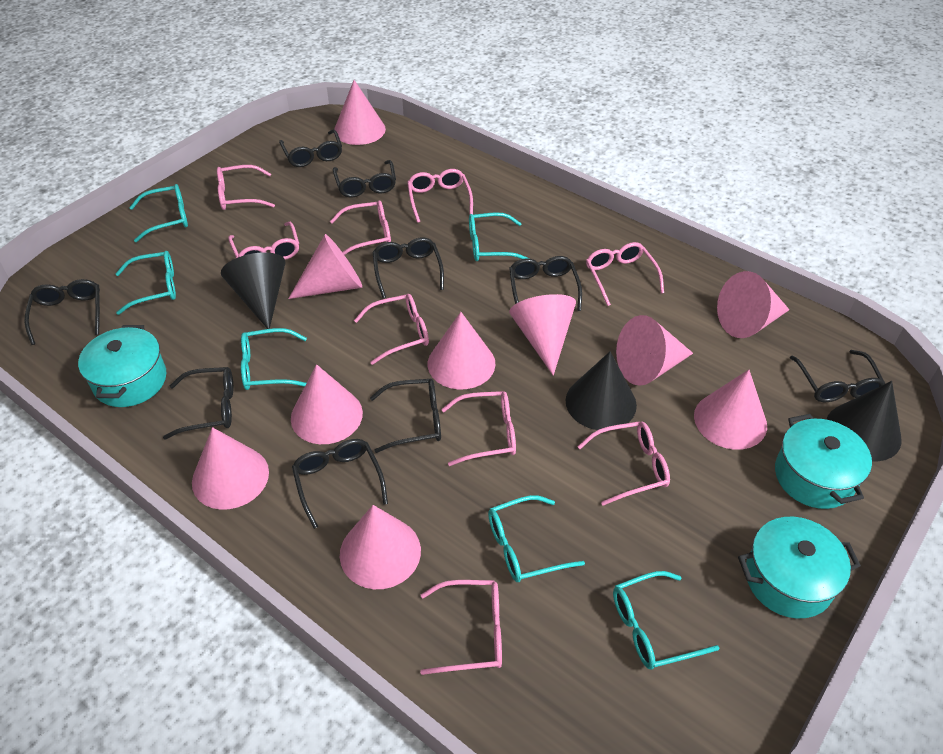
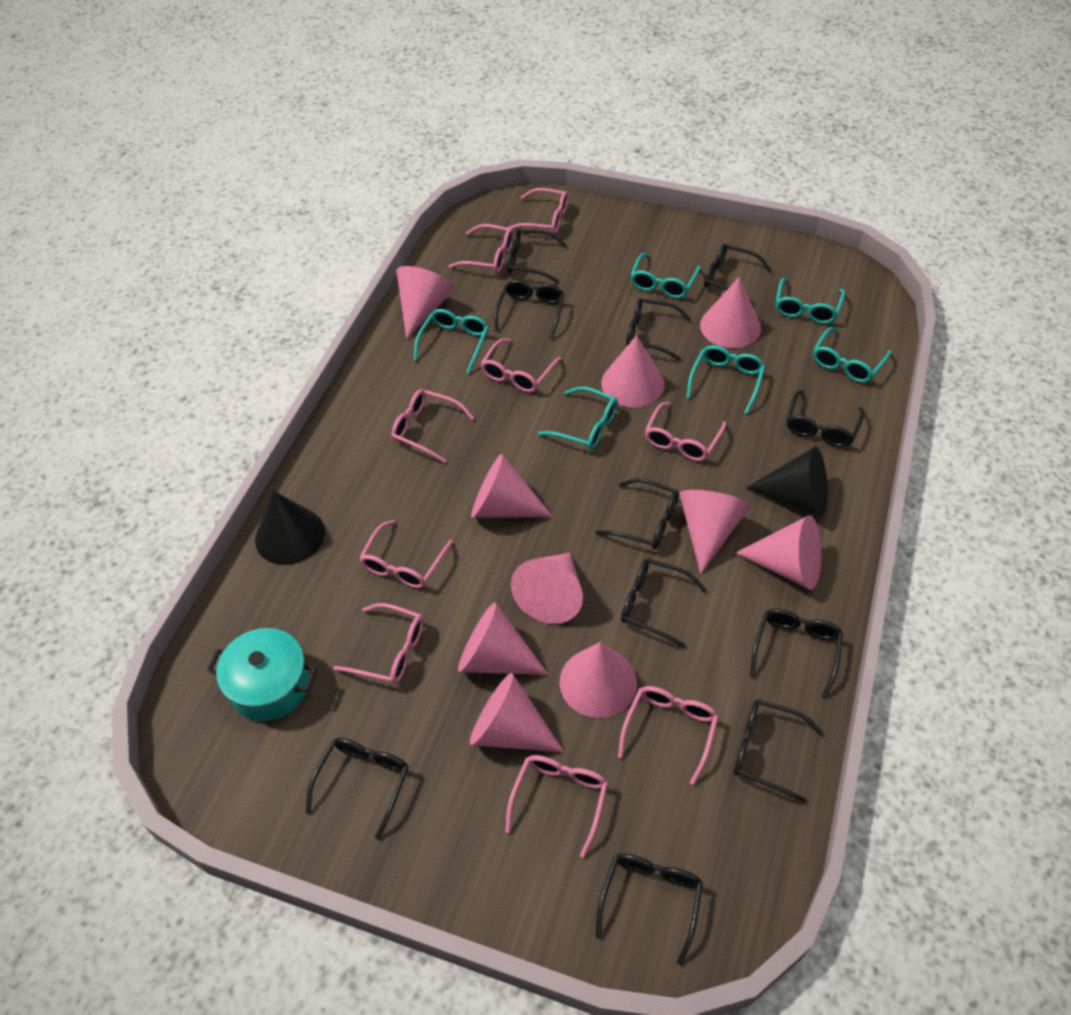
black cone: [221,252,286,329] [566,352,637,430] [826,381,902,462] = 3 -> [255,491,325,565] [746,447,828,517] = 2
black glasses: [24,279,100,345] [163,367,233,440] [279,130,342,167] [292,439,388,529] [333,160,396,197] [370,379,441,453] [373,238,444,298] [509,256,582,311] [790,350,885,402] = 9 -> [306,738,409,839] [494,280,564,340] [507,228,567,283] [596,478,679,549] [596,853,703,965] [621,559,707,648] [626,298,691,361] [704,243,772,306] [734,699,823,803] [750,609,843,698] [786,390,865,447] = 11
turquoise pot: [78,325,166,407] [738,517,861,618] [775,414,872,509] = 3 -> [207,628,317,721] = 1

